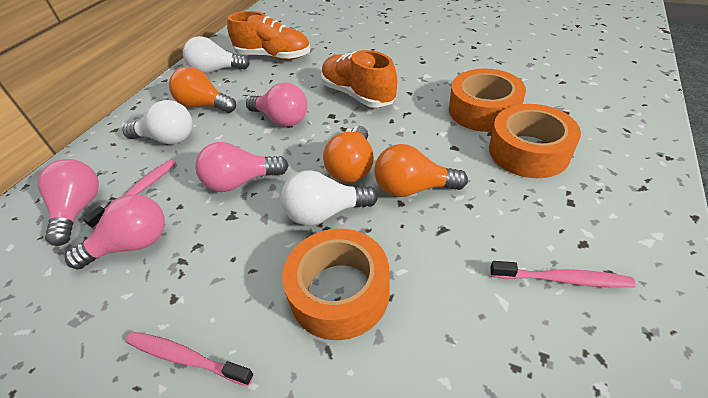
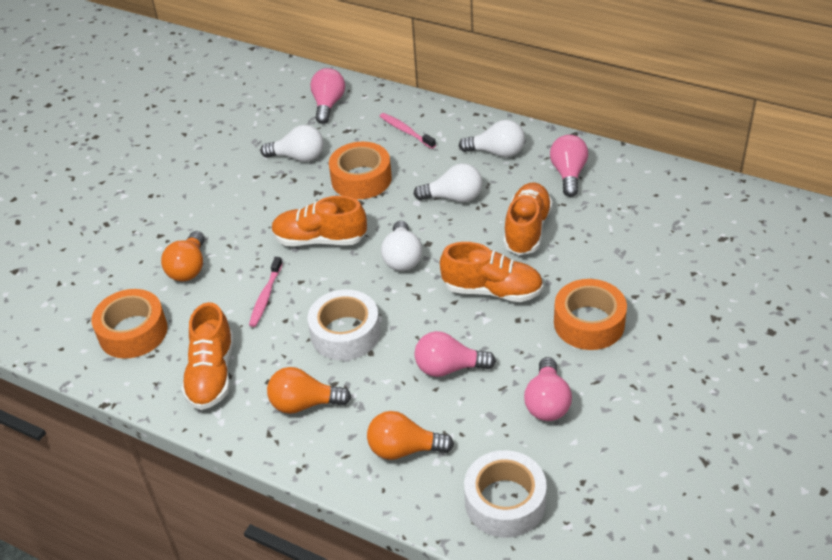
orange shoe: [227,11,310,60] [321,50,397,108] = 2 -> [181,302,234,410] [271,196,367,246] [440,242,543,302] [503,182,553,255] = 4
pink toothbrush: [83,159,177,229] [126,332,254,386] [490,261,636,288] = 3 -> [249,257,283,327] [380,113,436,149] = 2
white light bulb: [122,100,192,144] [183,36,250,74] [281,170,378,225] = 3 -> [261,125,323,162] [381,221,422,271] [414,163,482,202] [459,120,525,157] = 4
white tape: none = 0 -> [307,290,380,360] [464,450,547,538] = 2

